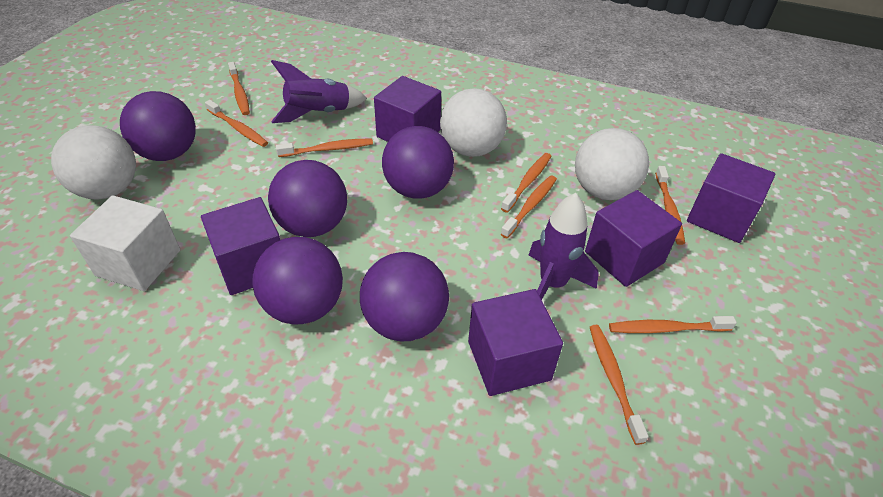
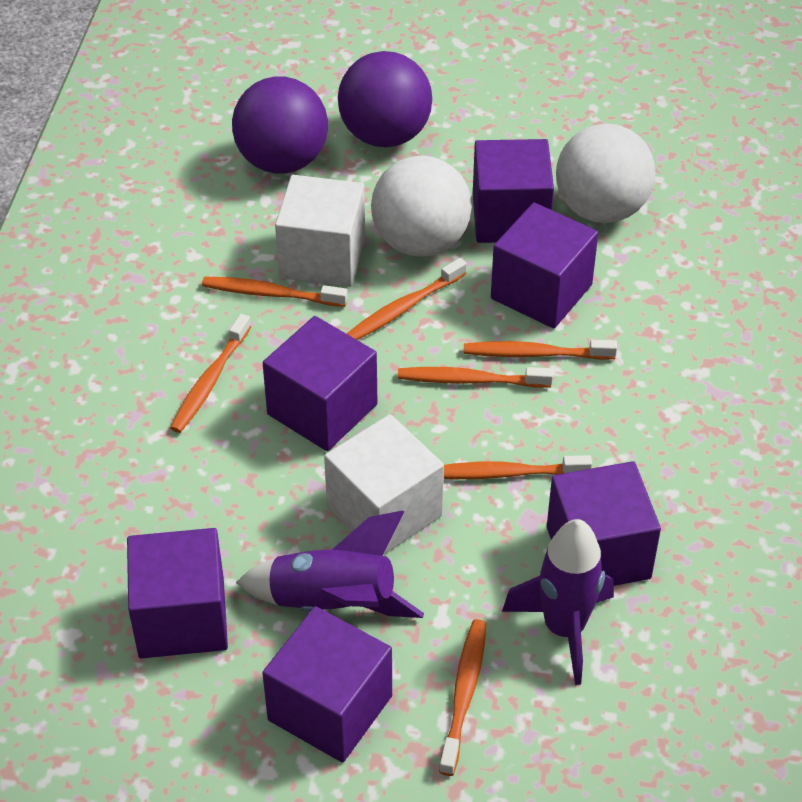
orange toothbrush: [205,100,268,147] [228,62,250,115] [276,139,373,157] [501,153,551,213] [501,175,557,238] [590,325,649,445] [609,316,737,333] [655,166,685,245] = 8 -> [170,314,251,433] [202,277,348,307] [346,258,467,340] [398,367,553,388] [439,619,487,776] [444,455,592,479] [464,340,617,360] = 7
purple ball: [120,91,196,161] [252,237,343,324] [268,160,347,237] [360,252,449,341] [382,126,454,199] = 5 -> [232,77,328,174] [338,51,432,147] = 2
purple cube: [201,197,280,295] [374,76,441,142] [468,289,563,396] [585,190,682,287] [687,153,776,243] = 5 -> [127,528,228,659] [262,606,392,763] [263,316,378,451] [473,139,554,243] [491,203,598,329] [547,461,661,586] = 6
white ball: [51,125,136,200] [440,88,507,157] [575,128,649,200] = 3 -> [371,156,472,257] [556,123,656,223] = 2
white cube: [70,195,180,291] = 1 -> [275,175,365,287] [324,414,444,556] = 2

